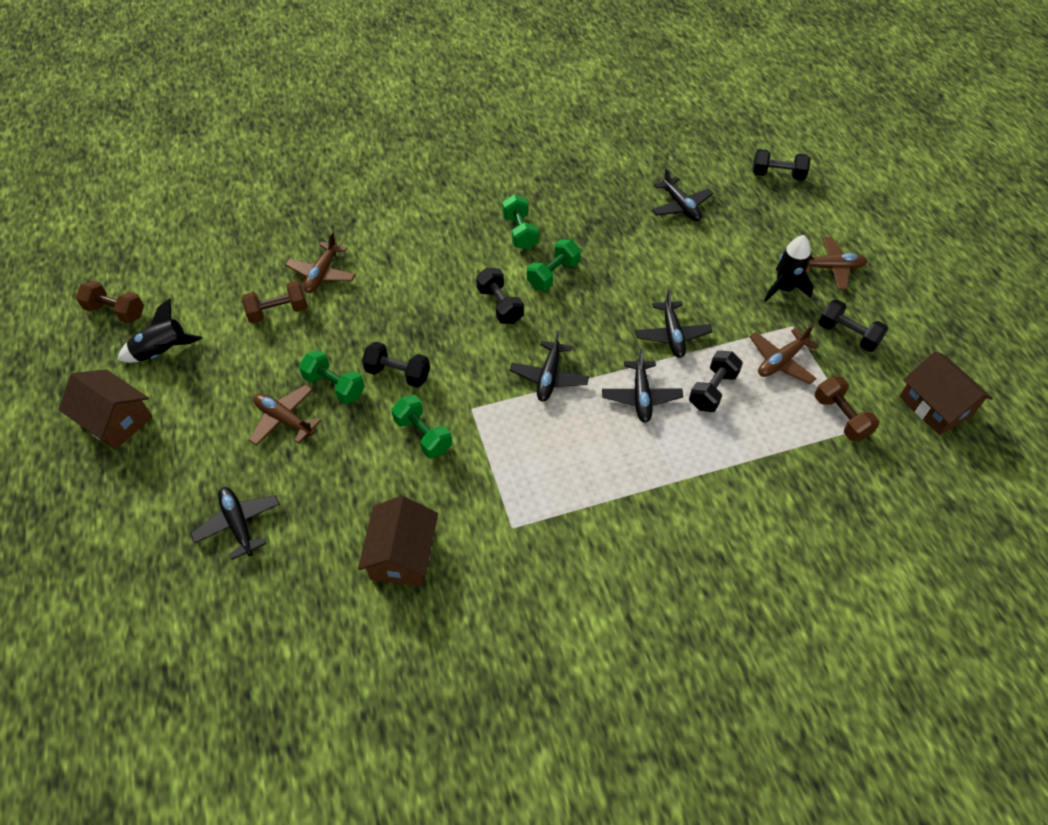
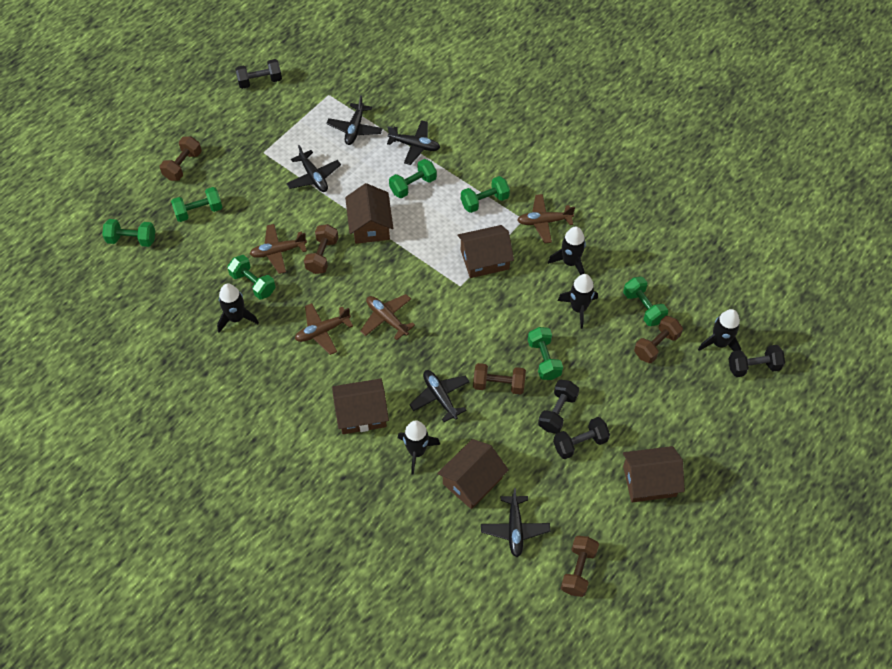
black dumbbell: [362,342,430,387] [476,267,524,324] [689,351,743,412] [752,149,811,181] [819,299,888,352] = 5 -> [235,59,282,89] [538,380,579,434] [553,417,610,459] [729,345,785,377] = 4
black rocket: [118,298,203,363] [764,235,814,302] = 2 -> [217,284,259,333] [398,420,440,475] [548,226,586,275] [557,274,598,329] [698,309,741,351] = 5
brown dumbbell: [76,280,144,323] [242,281,308,324] [814,376,880,441] = 3 -> [160,136,202,181] [304,224,339,274] [473,363,526,394] [561,536,599,597] [634,316,683,363] = 5
brown house: [58,369,152,450] [358,496,438,586] [899,351,993,435] = 3 -> [332,378,389,434] [345,183,394,244] [437,439,509,509] [457,225,514,278] [623,446,685,502] = 5
green dumbbell: [299,350,365,404] [391,395,452,458] [502,195,539,250] [527,239,581,291] = 4 -> [102,219,155,247] [171,187,222,222] [227,255,276,299] [389,159,437,198] [461,176,510,213] [528,327,563,380] [623,277,668,326] = 7

